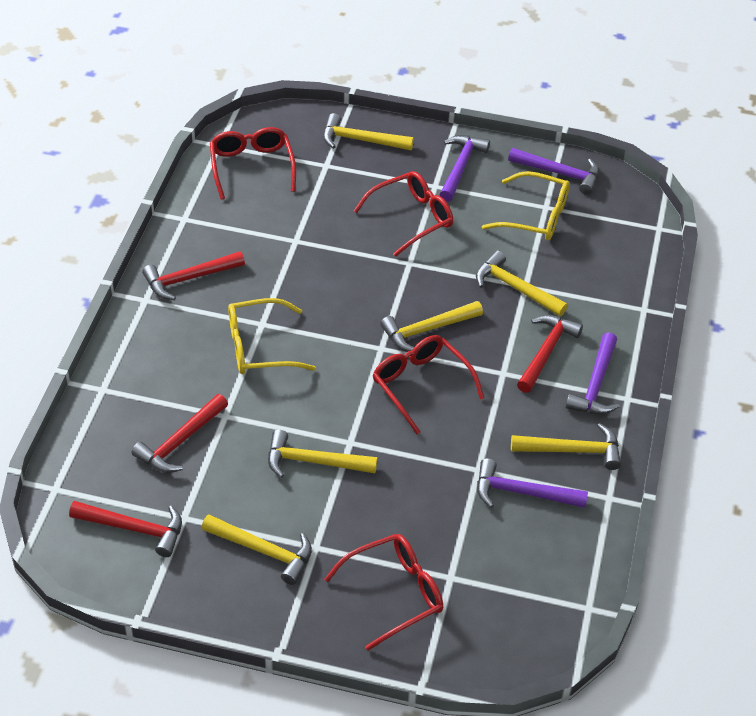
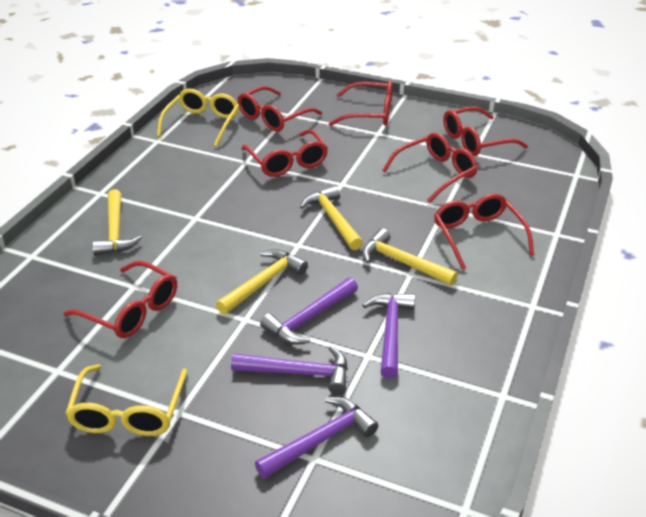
red glasses: [210,127,296,200] [324,534,443,651] [354,171,453,257] [373,335,484,434] = 4 -> [63,261,177,338] [238,86,322,132] [241,129,328,177] [329,81,392,126] [382,133,478,203] [434,193,534,270] [443,107,528,156] = 7
red hammer: [69,501,182,557] [132,394,228,473] [142,251,245,300] [517,315,583,393] = 4 -> none = 0
yellow hammer: [201,514,312,585] [268,430,378,478] [323,113,414,150] [380,301,483,352] [476,250,568,316] [511,423,621,470] = 6 -> [92,189,142,256] [216,249,308,315] [300,186,363,250] [362,228,458,286] = 4

